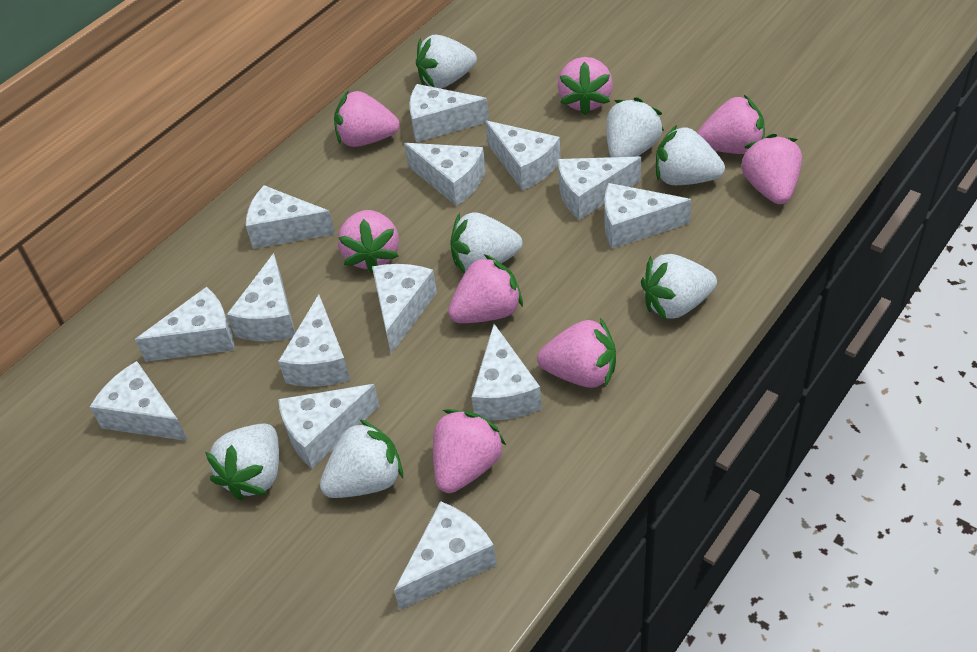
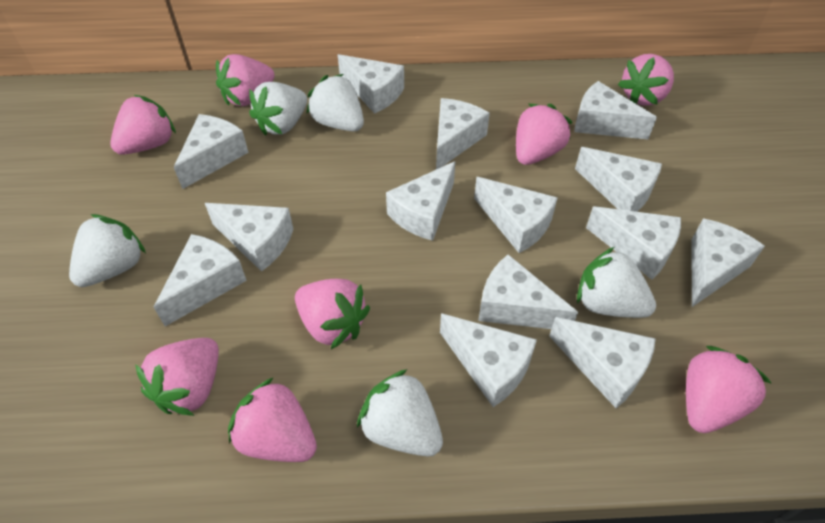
white strawberry: [205,424,279,500] [320,419,403,498] [416,35,477,89] [450,213,522,274] [606,97,664,157] [641,254,717,320] [656,125,725,185] = 7 -> [69,214,146,287] [249,82,307,136] [307,74,364,131] [357,369,443,456] [577,247,656,318] = 5

